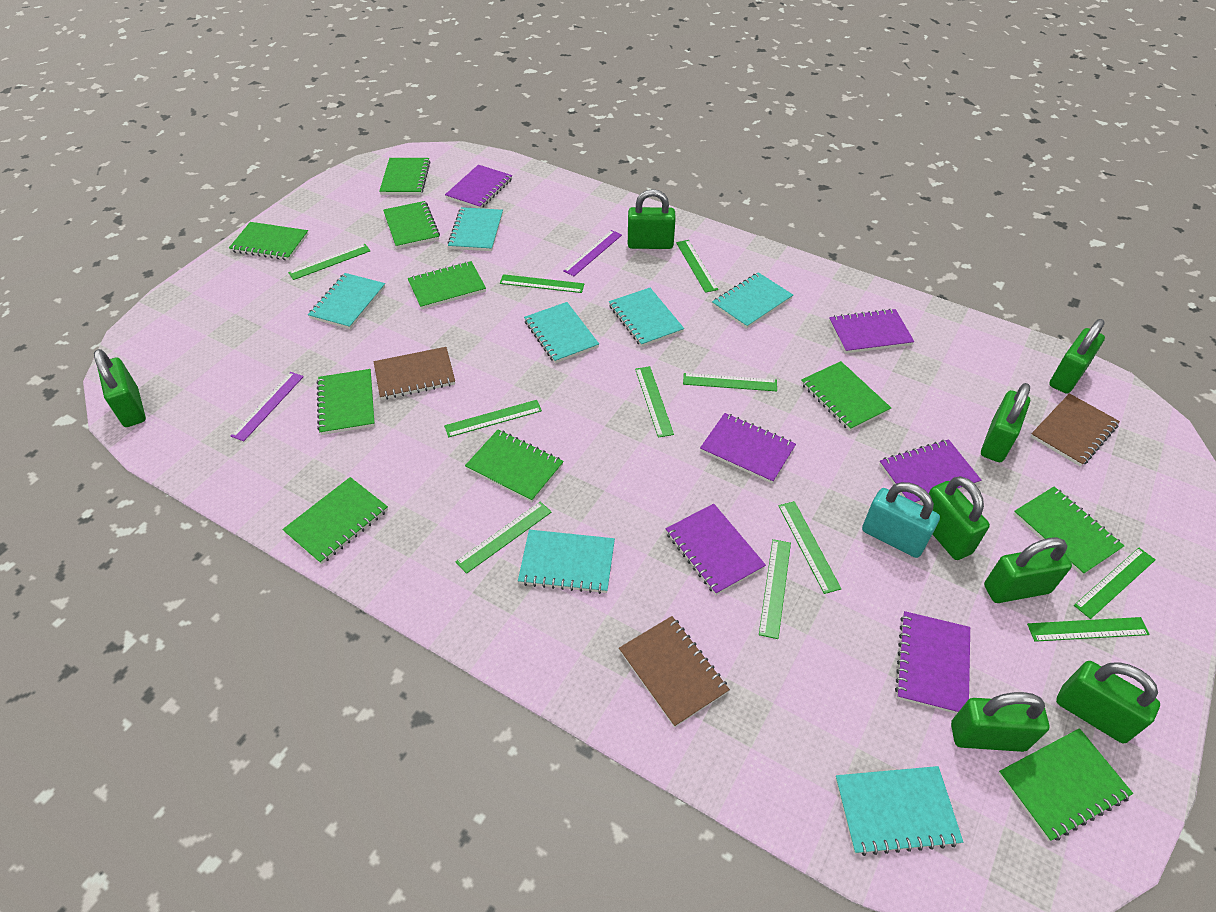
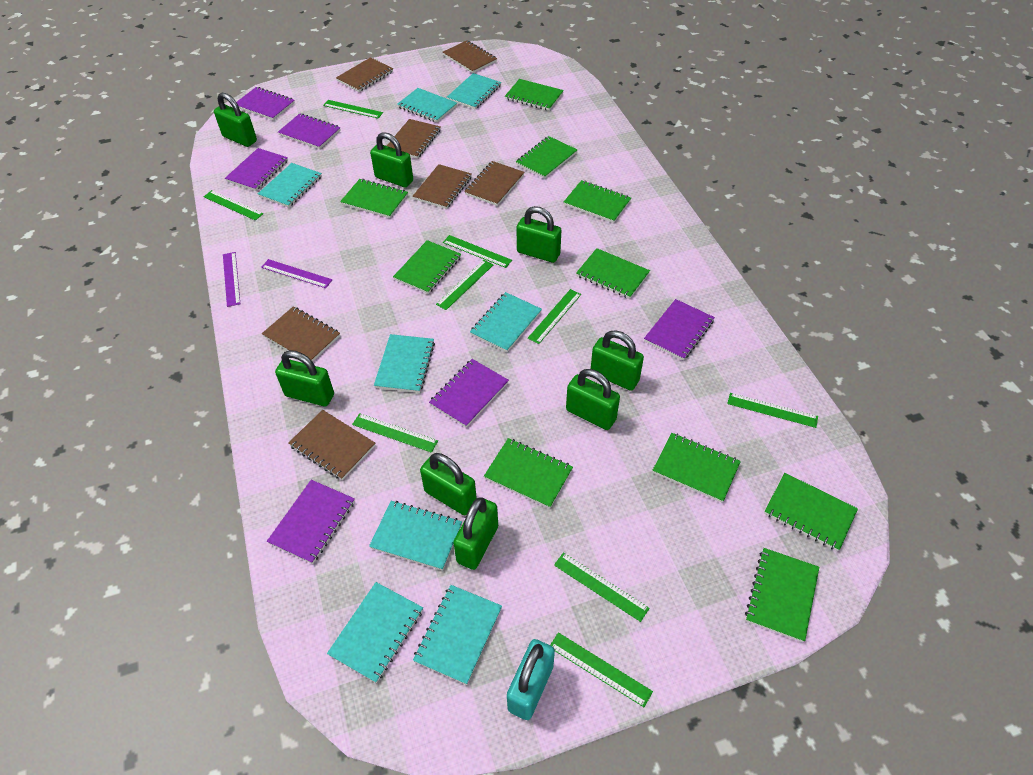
brown notebook: [374,347,455,400] [619,616,730,727] [1030,393,1120,467] = 3 -> [262,307,340,362] [288,410,376,480] [336,57,393,92] [387,119,441,159] [412,164,472,209] [443,40,497,73] [464,161,525,206] = 7
green ruler: [288,244,371,280] [444,400,542,437] [455,501,552,574] [500,274,584,293] [635,366,674,438] [676,240,718,293] [683,373,777,391] [759,539,791,639] [778,501,841,594] [1027,617,1150,642] [1074,548,1156,619] = 11 -> [203,190,263,221] [323,100,383,118] [352,413,438,453] [436,260,493,310] [443,235,512,268] [528,289,581,344] [550,632,653,707] [554,553,649,622] [727,393,818,428] = 9
turquoise notebook: [308,273,385,329] [447,207,503,251] [518,530,615,594] [524,302,599,363] [609,288,684,347] [712,272,793,329] [835,766,963,856] = 7 -> [258,163,322,208] [327,582,423,683] [369,501,462,571] [374,334,435,393] [397,88,457,122] [413,585,502,685] [447,73,501,109] [470,292,542,352] = 8

